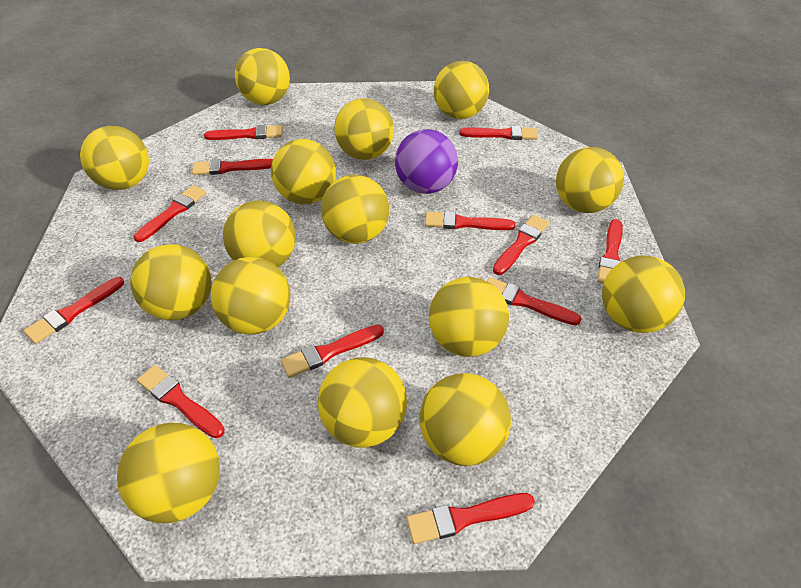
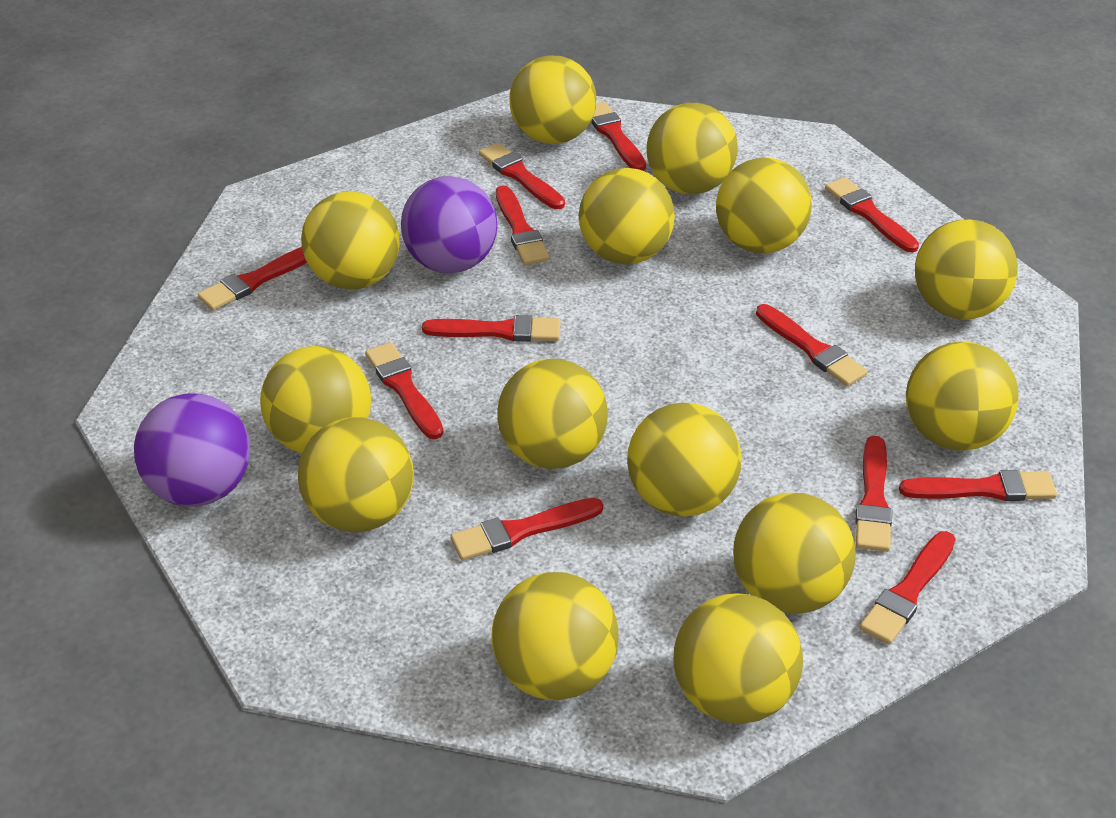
purple ball: [395,129,458,194] = 1 -> [134,393,250,507] [401,176,497,273] = 2
yellow ball: [80,126,149,190] [117,423,220,523] [130,244,212,320] [211,257,291,335] [223,200,296,267] [235,48,290,105] [271,139,336,204] [318,357,407,448] [321,175,389,244] [334,98,394,160] [419,373,511,466] [429,277,509,357] [434,61,489,119] [556,147,624,213] [602,256,685,333] = 15 -> [260,346,371,453] [298,417,414,532] [301,191,400,289] [492,572,619,700] [497,359,608,469] [509,56,596,144] [579,168,675,264] [627,403,742,517] [646,103,738,195] [673,593,803,724] [716,158,812,253] [733,493,856,614] [906,341,1019,451] [915,219,1018,319] = 14

